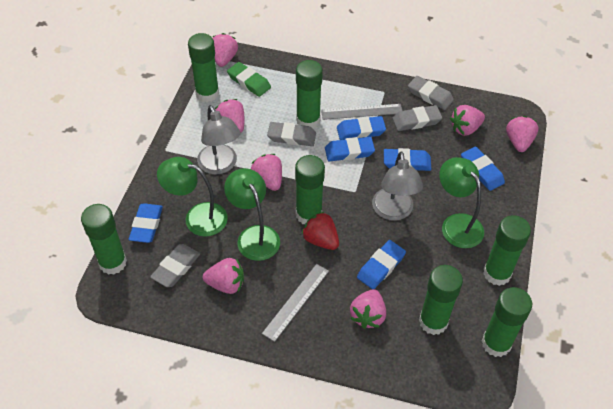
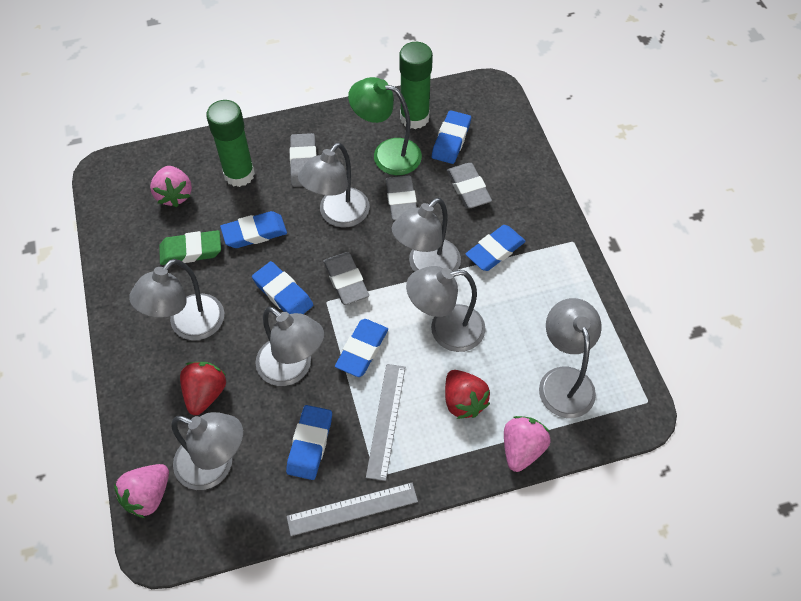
green glue stick: [81,204,127,275] [188,33,219,102] [295,155,325,224] [296,60,323,129] [419,265,463,335] [482,287,532,357] [483,215,531,286] = 7 -> [206,100,255,187] [399,42,433,129] = 2
green lamp: [157,157,228,237] [224,168,280,261] [439,157,484,248] = 3 -> [348,77,422,175] = 1
grey lamp: [197,105,240,174] [372,151,423,221] = 2 -> [129,259,224,340] [172,412,243,490] [255,306,324,386] [298,142,370,228] [392,198,461,272] [406,266,486,352] [539,298,602,418] = 7
pink strawberry: [203,258,244,294] [212,33,238,67] [215,99,244,133] [251,154,282,191] [350,289,386,329] [450,105,485,136] [506,116,538,152] = 7 -> [114,464,169,518] [150,166,192,207] [504,416,550,472] = 3
red strawberry: [302,212,339,250] = 1 -> [180,362,227,415] [445,370,490,419] = 2

